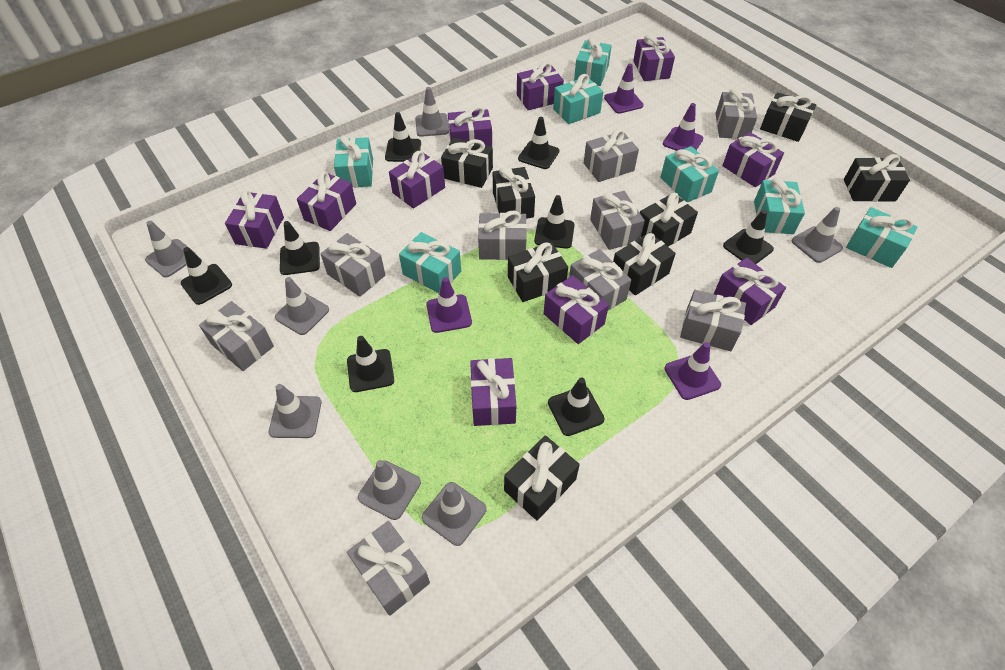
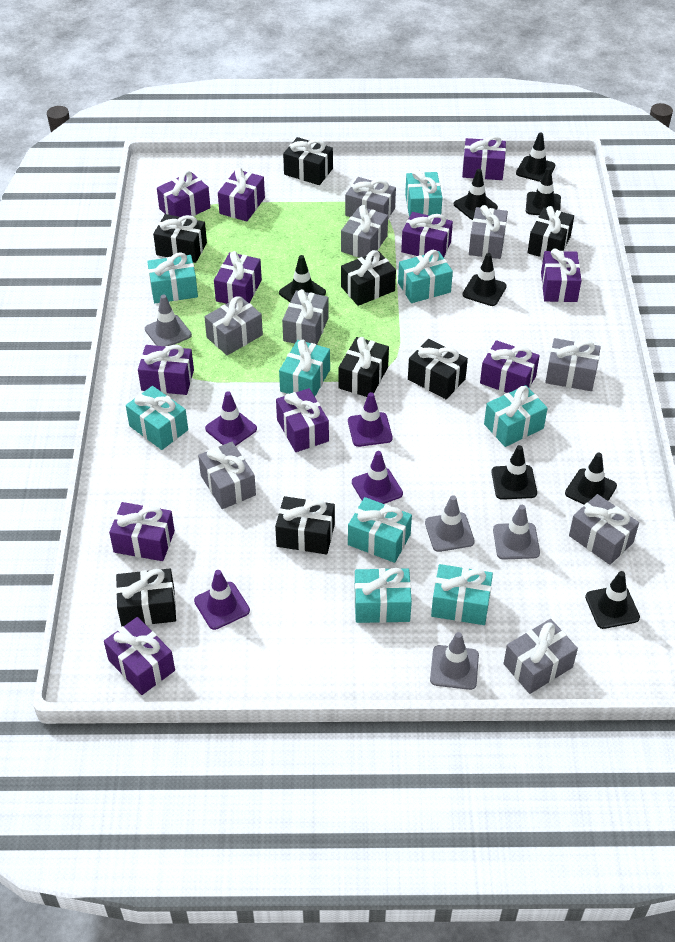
grey traffic cone: [145,221,197,277] [269,384,322,438] [275,277,329,335] [358,460,421,520] [415,87,449,137] [422,482,487,546] [792,207,843,263] = 7 -> [145,295,192,347] [425,495,475,552] [430,632,479,690] [493,505,540,560] = 4
purple gift: [225,190,284,249] [297,172,356,231] [389,151,445,209] [448,106,492,146] [470,358,516,426] [517,62,564,110] [544,275,609,344] [633,34,675,81] [714,258,786,325] [722,132,784,187] = 10 -> [104,617,175,695] [109,502,175,561] [138,345,194,395] [157,170,210,217] [214,251,262,304] [218,168,265,221] [276,388,329,452] [401,212,453,258] [462,136,506,180] [480,340,540,393] [541,249,581,302] = 11
turquoise gift: [334,135,373,188] [399,232,461,293] [553,74,603,124] [574,37,612,86] [660,146,719,202] [754,178,805,234] [846,207,918,268] = 7 -> [126,386,188,450] [147,252,198,303] [279,340,330,396] [348,497,412,563] [354,568,412,623] [398,250,453,303] [405,170,442,217] [431,564,493,625] [484,385,548,447] = 9

